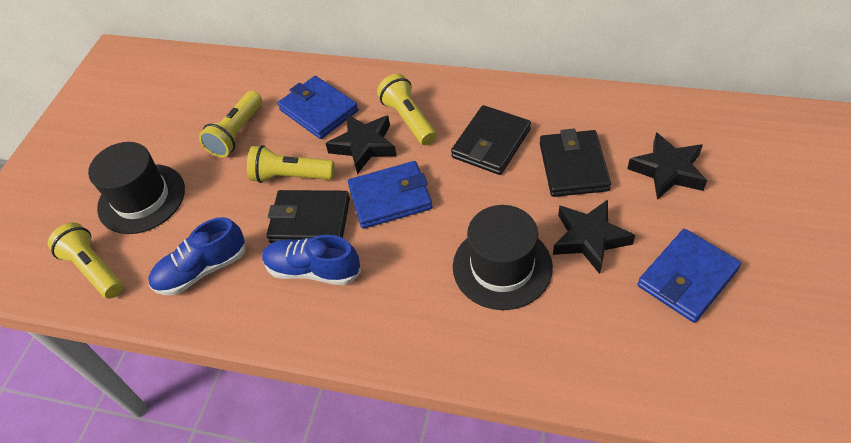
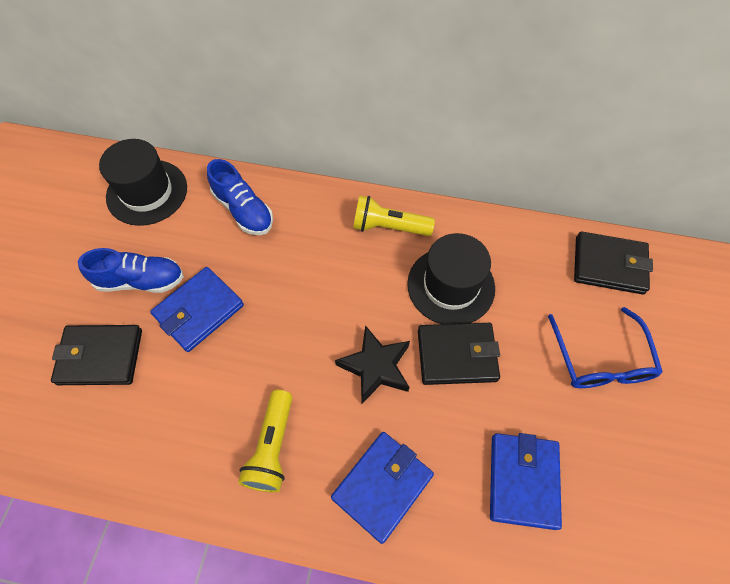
black star: [325,114,397,174] [553,200,635,274] [627,132,707,200] = 3 -> [335,325,410,404] = 1
blue glasses: none = 0 -> [548,307,663,388] = 1
yellow flashlight: [48,222,123,299] [199,91,262,158] [247,145,335,183] [377,74,437,145] = 4 -> [238,390,292,492] [353,195,435,236] = 2

